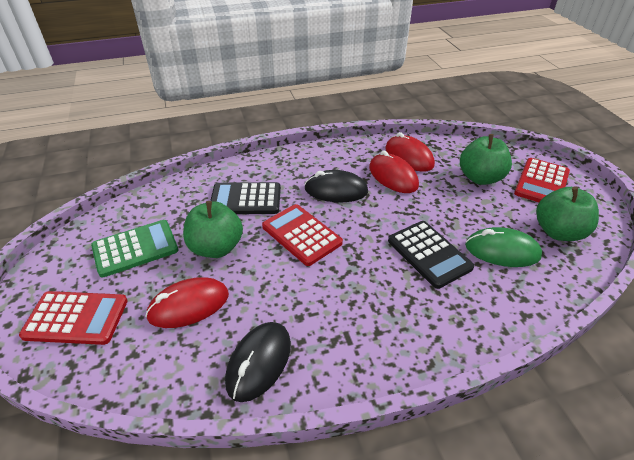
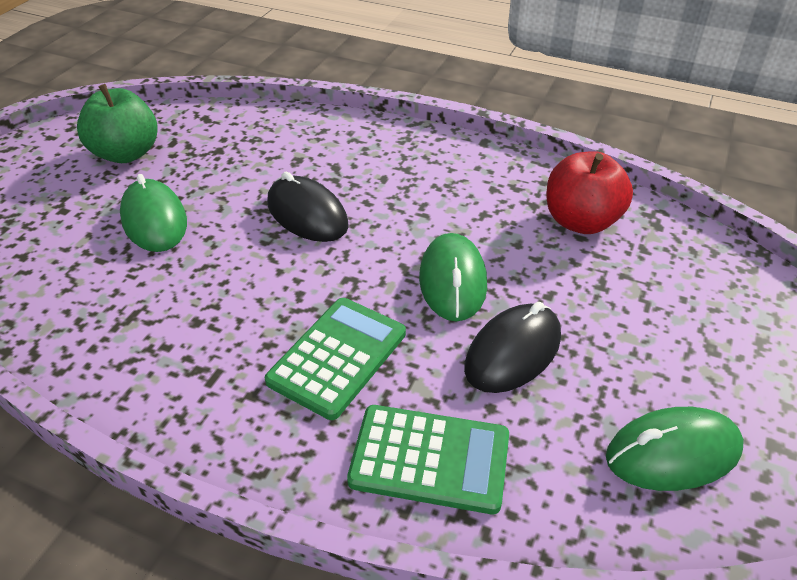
black calculator: [210,182,281,214] [388,221,474,289] = 2 -> none = 0
green apple: [183,201,243,258] [460,134,512,185] [536,187,599,241] = 3 -> [77,84,158,163] = 1
green calculator: [91,220,178,278] = 1 -> [265,298,406,420] [347,405,509,514] = 2
green mouse: [465,227,542,267] = 1 -> [120,174,187,252] [419,233,487,322] [606,407,744,491] = 3
red apple: none = 0 -> [546,151,633,234] = 1
red calculator: [19,291,128,345] [262,204,343,266] [514,158,570,202] = 3 -> none = 0
red mouse: [145,278,229,328] [369,150,419,193] [385,132,435,172] = 3 -> none = 0

